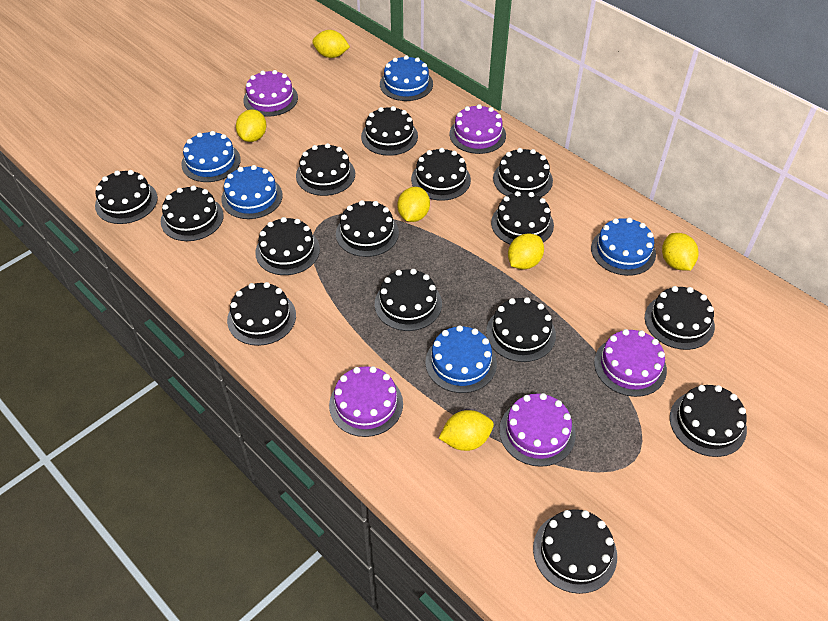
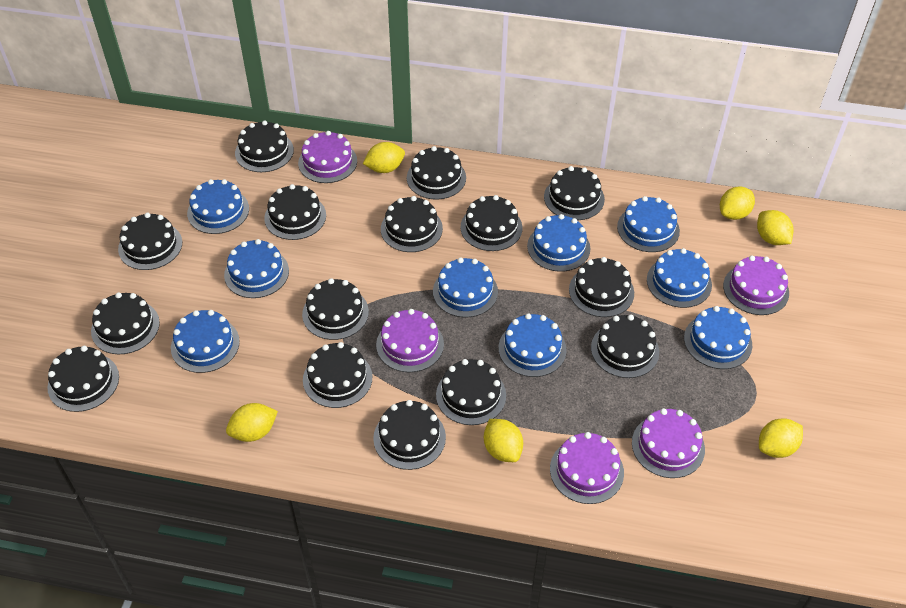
blue cake: [181,131,241,182] [221,165,283,219] [380,55,433,101] [425,325,497,393] [591,218,656,276] = 5 -> [171,310,240,373] [187,179,249,234] [224,239,289,298] [433,258,498,317] [498,313,567,377] [527,214,591,272] [617,196,680,252] [647,248,712,308] [684,306,752,369] = 9

